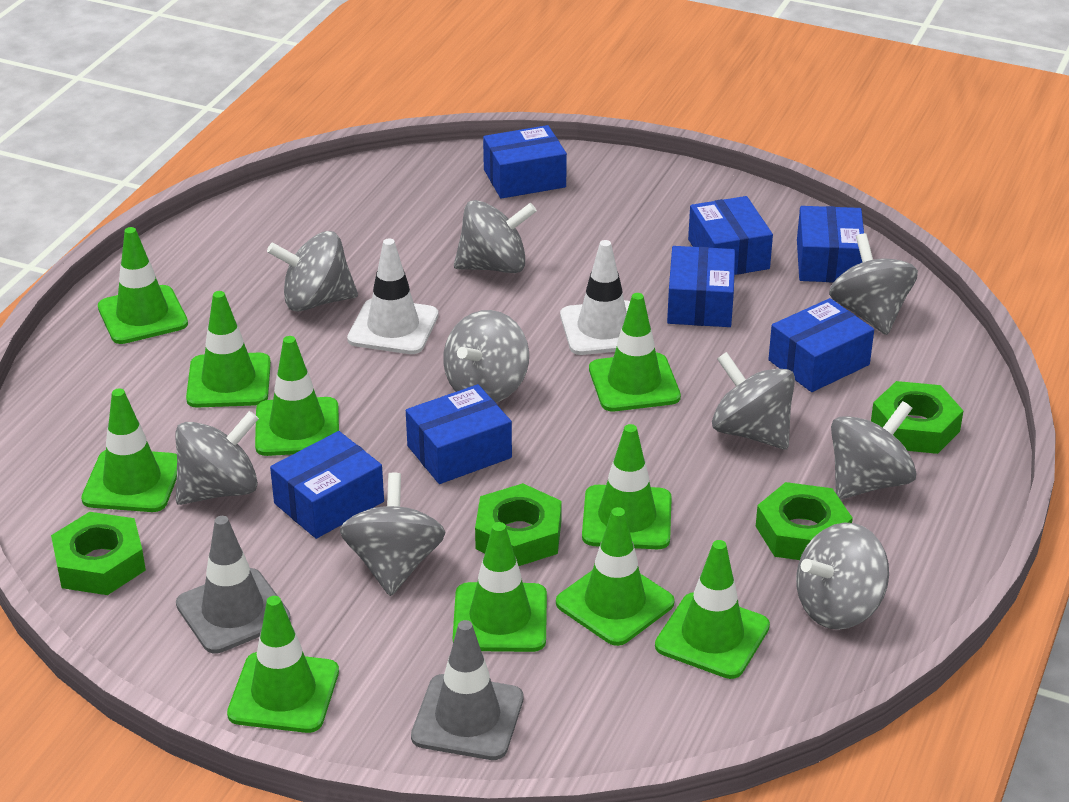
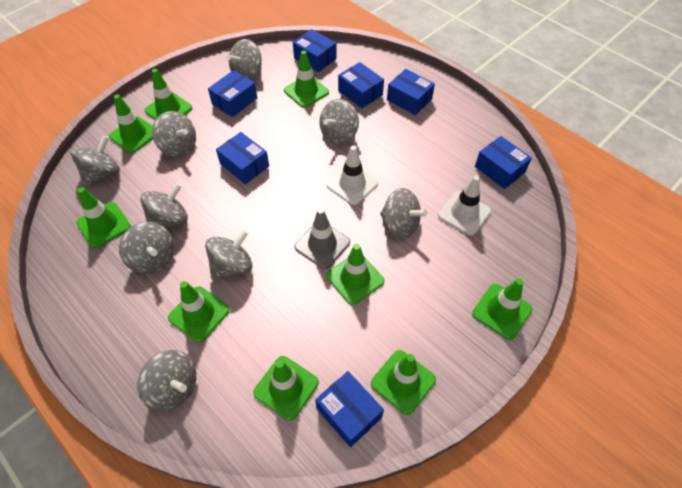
green nut: [51,512,146,595] [475,483,562,566] [756,482,853,560] [871,381,963,454] = 4 -> none = 0
green traffic cone: [81,389,177,512] [98,227,188,344] [186,291,271,408] [227,596,339,733] [255,336,339,456] [453,522,547,652] [556,507,675,646] [582,424,672,549] [589,293,681,411] [655,540,770,679] = 10 -> [77,187,131,248] [109,94,153,153] [145,69,192,120] [168,281,230,342] [253,356,319,421] [284,51,329,108] [326,244,384,305] [371,350,436,415] [472,278,532,340] = 9
grey traffic cone: [176,516,291,654] [411,620,523,760] = 2 -> [294,208,350,269] = 1

